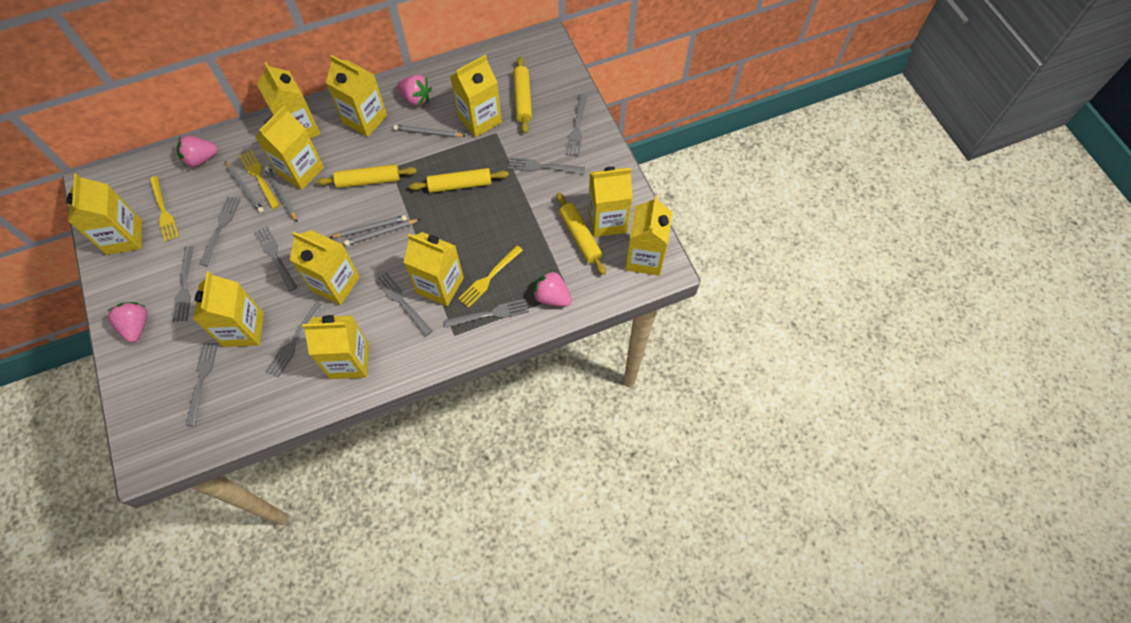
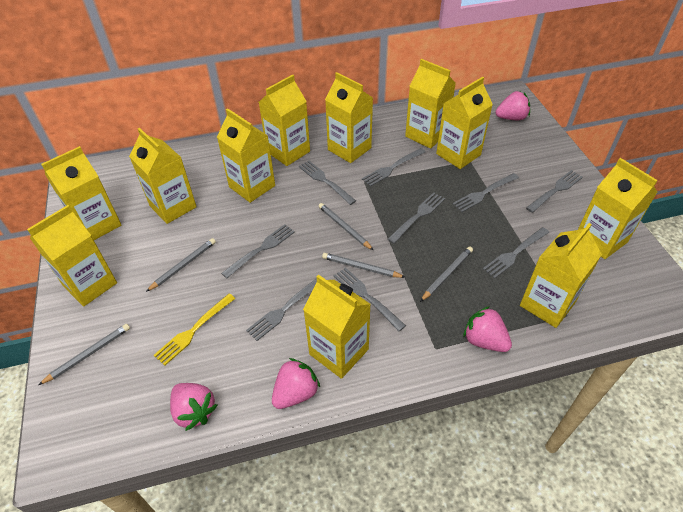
yellow fork: [149,176,179,242] [239,150,280,209] [458,246,523,308] = 3 -> [154,294,235,365] = 1
yellow rolling pin: [316,164,417,188] [409,168,509,193] [513,57,532,133] [557,193,606,275] = 4 -> none = 0

